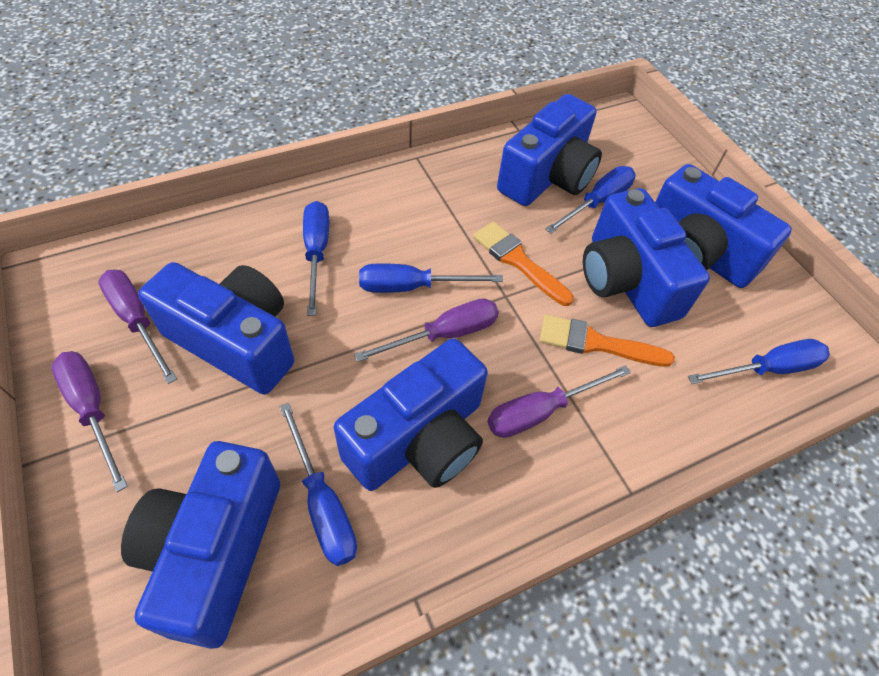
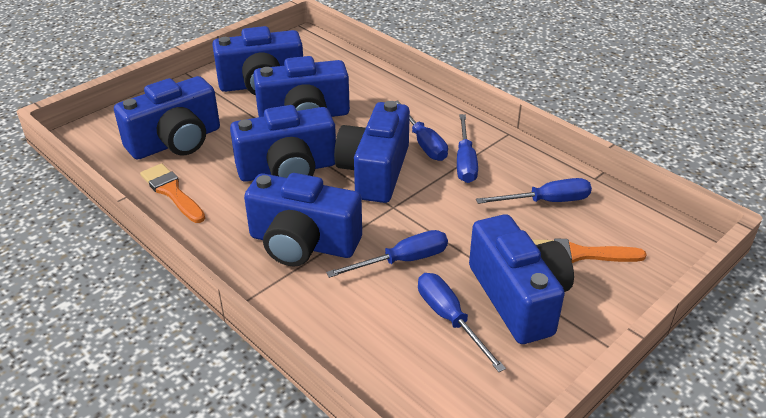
blue camera: [121,441,280,649] [138,262,294,394] [334,338,488,491] [497,94,602,206] [583,188,710,327] [655,164,792,288] = 6 -> [114,76,220,160] [212,26,303,95] [230,105,336,182] [244,173,362,267] [253,56,350,117] [334,101,410,203] [469,214,574,344] = 7
purple screwdriver: [52,351,128,492] [98,270,177,384] [354,298,499,362] [487,365,631,438] = 4 -> none = 0

